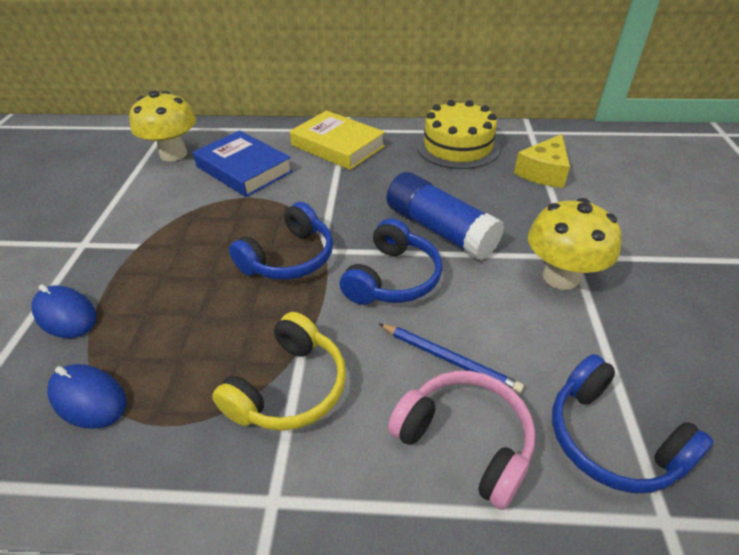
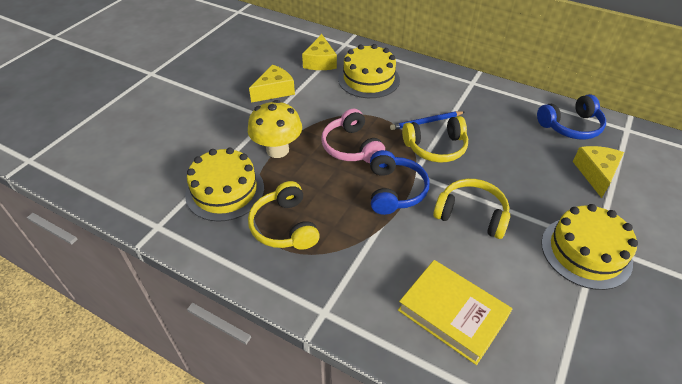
blue book: [193,130,293,197] = 1 -> none = 0
blue glue stick: [387,172,504,260] = 1 -> none = 0
blue headphones: [229,202,333,280] [339,218,442,305] [552,354,713,493] = 3 -> [370,150,430,215] [537,94,606,140] = 2
blue mouse: [32,284,97,338] [47,364,126,429] = 2 -> none = 0
yellow cake: [417,100,500,169] = 1 -> [185,148,264,222] [338,44,400,98] [541,204,638,290] = 3
yellow cheese: [514,134,570,188] = 1 -> [249,65,295,103] [302,34,337,70] [572,146,624,198] = 3
yellow headphones: [212,312,346,431] = 1 -> [248,181,320,250] [402,116,468,163] [433,179,510,239] = 3
yellow mushroom: [129,90,196,162] [528,198,621,290] = 2 -> [248,100,302,158] = 1

